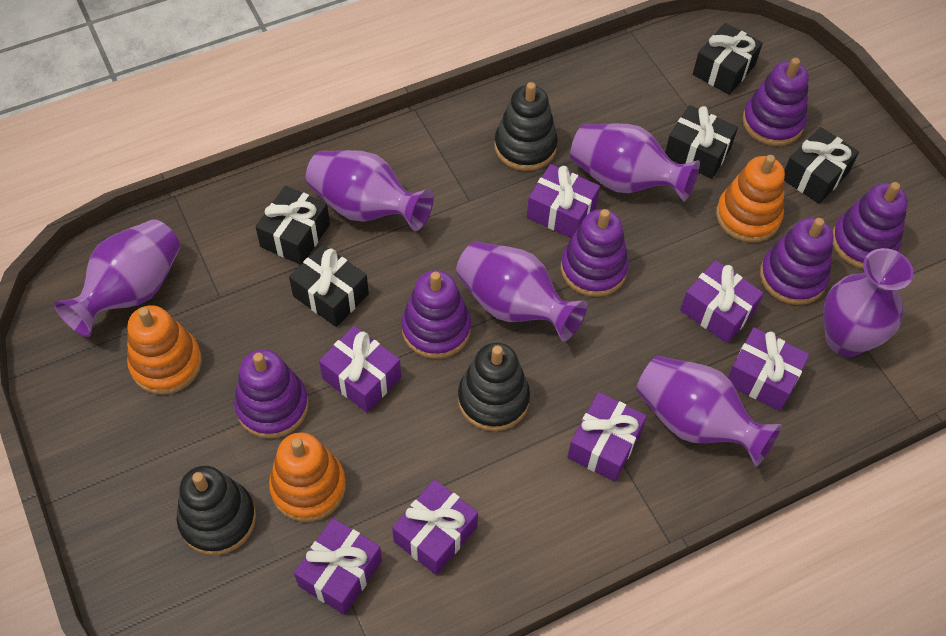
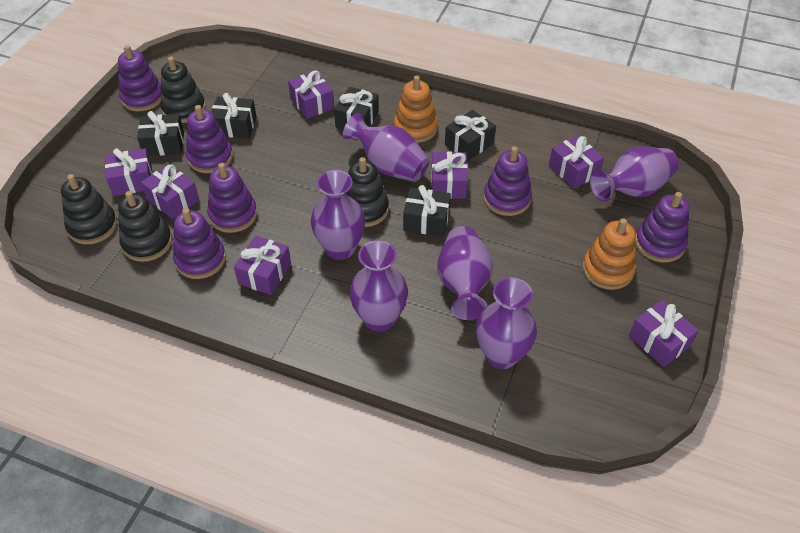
black stacking toy: [177,466,256,555] [458,342,530,431] [494,82,558,171] = 3 -> [61,174,117,244] [118,191,172,262] [161,56,206,123] [345,157,389,227] = 4
orange stacking toy: [127,305,202,395] [269,432,346,522] [716,155,785,243] = 3 -> [394,75,438,143] [582,218,636,290] = 2

